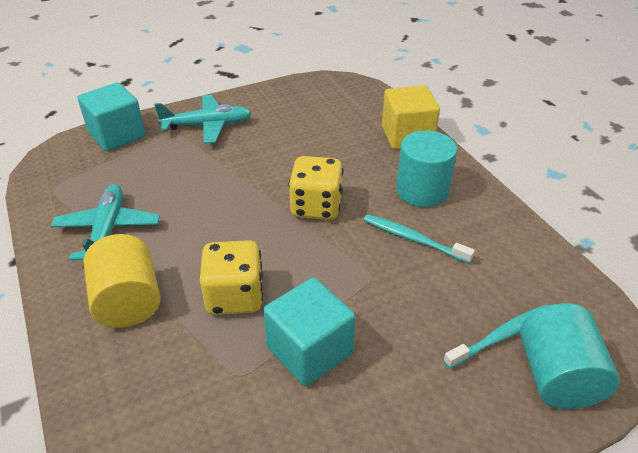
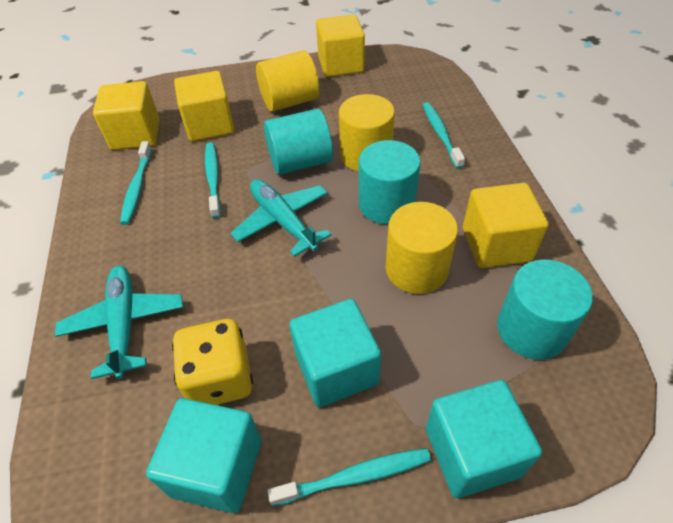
turquoise cube: [78,83,146,151] [263,277,356,386] = 2 -> [146,398,261,513] [290,299,381,407] [426,380,542,498] = 3
turquoise cylinder: [396,131,457,207] [520,303,620,409] = 2 -> [264,109,333,175] [359,140,421,224] [497,260,593,360] = 3
turquoise toothbrush: [364,214,475,264] [443,305,548,369] = 2 -> [120,141,152,225] [205,142,221,218] [267,448,431,506] [423,102,465,169] = 4
yellow cube: [382,85,440,149] = 1 -> [93,81,160,150] [174,71,235,141] [316,14,365,77] [463,183,549,268] = 4
yellow cylinder: [83,234,161,328] = 1 -> [256,50,319,112] [339,94,395,171] [386,202,458,294] = 3
yellow dice: [200,240,263,315] [288,156,343,220] = 2 -> [172,319,253,405] = 1

